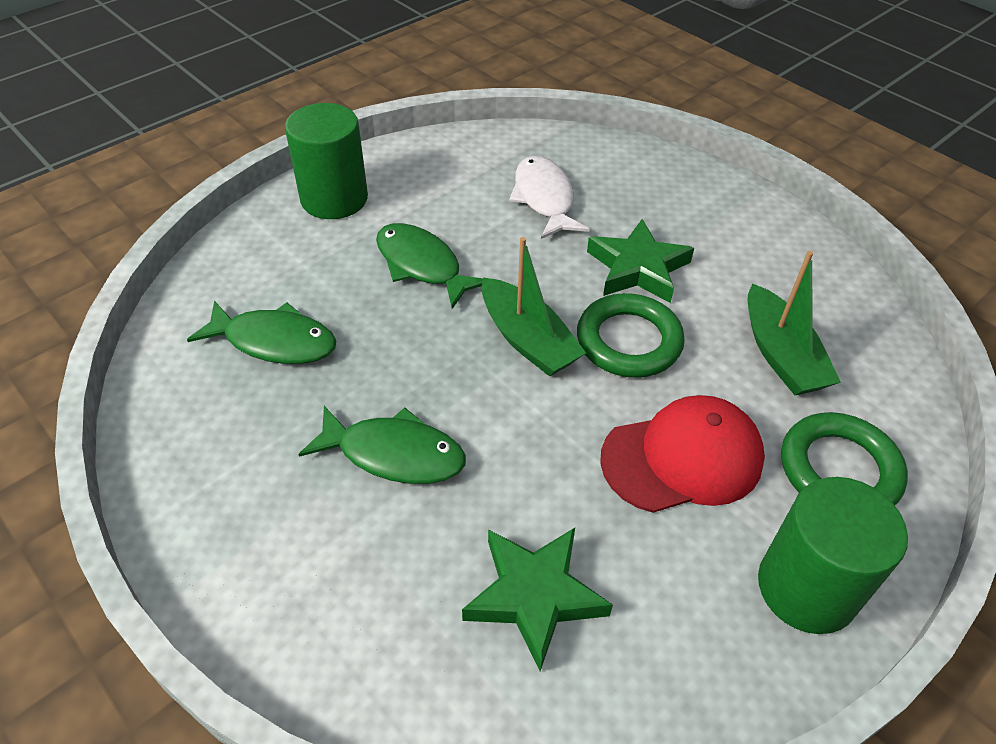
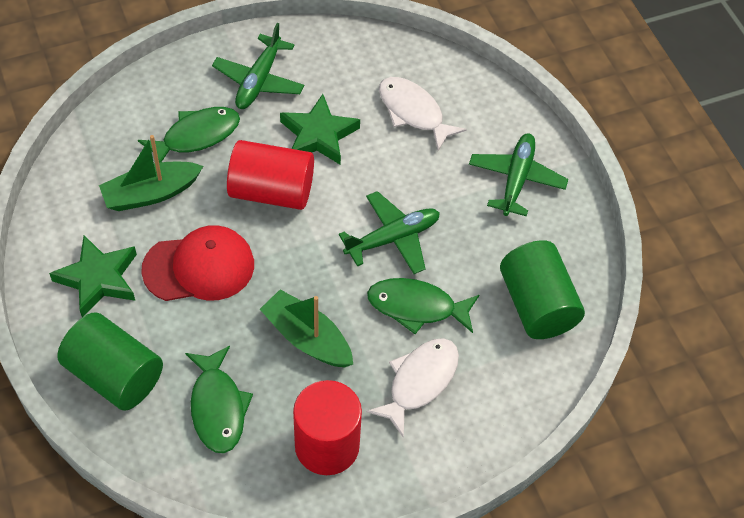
green plane: none = 0 -> [212,23,304,109] [339,191,440,274] [469,133,568,216] = 3
green ring: [577,293,685,378] [781,412,908,505] = 2 -> none = 0
red cylinder: none = 0 -> [227,140,314,210] [293,380,362,475] = 2
white fish: [509,156,590,239] = 1 -> [366,338,459,437] [379,77,467,151] = 2

